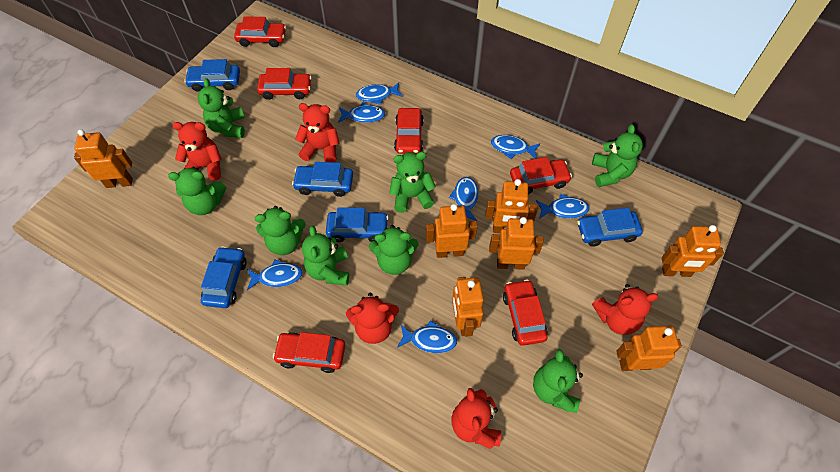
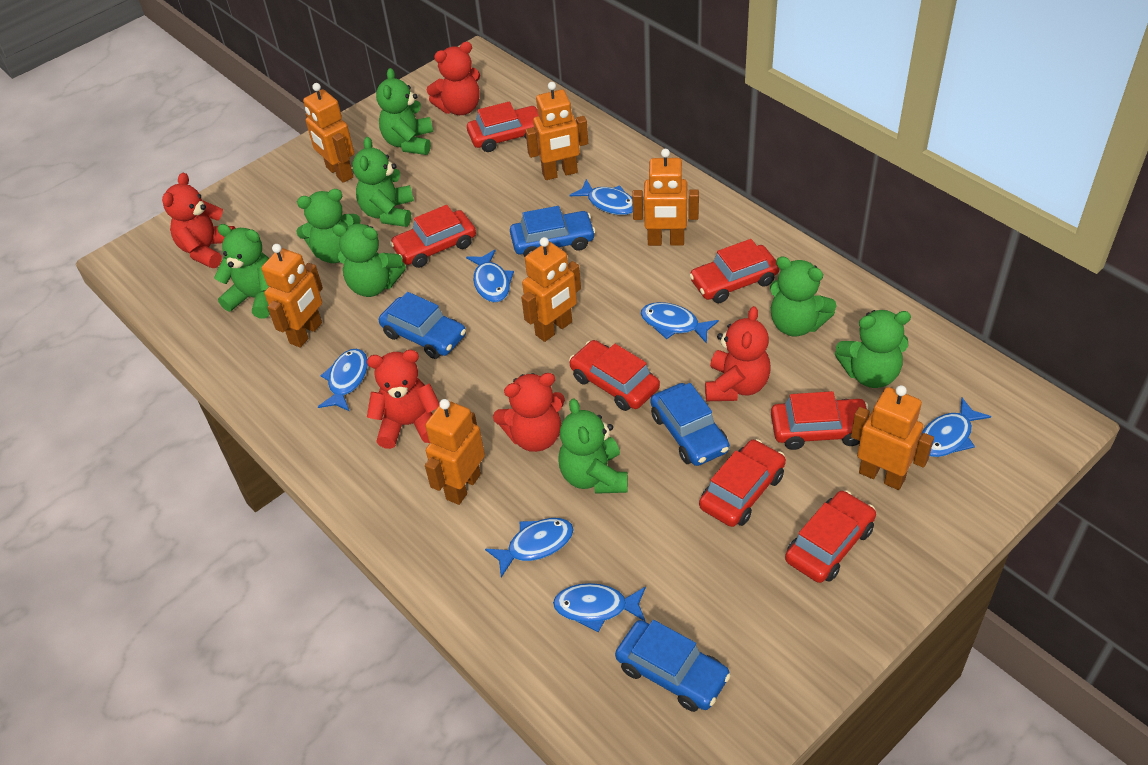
blue car: [184,59,240,92] [201,246,247,308] [292,162,353,197] [326,207,388,242] [577,208,643,247] = 5 -> [379,292,466,359] [510,206,596,257] [615,620,731,712] [650,383,730,466] = 4
red car: [234,16,286,47] [257,68,312,100] [273,332,345,373] [394,108,424,154] [503,280,548,346] [510,157,572,194] = 6 -> [390,205,476,268] [467,101,539,152] [569,340,660,411] [689,239,779,303] [699,439,786,527] [771,391,868,450] [785,490,876,583] = 7

